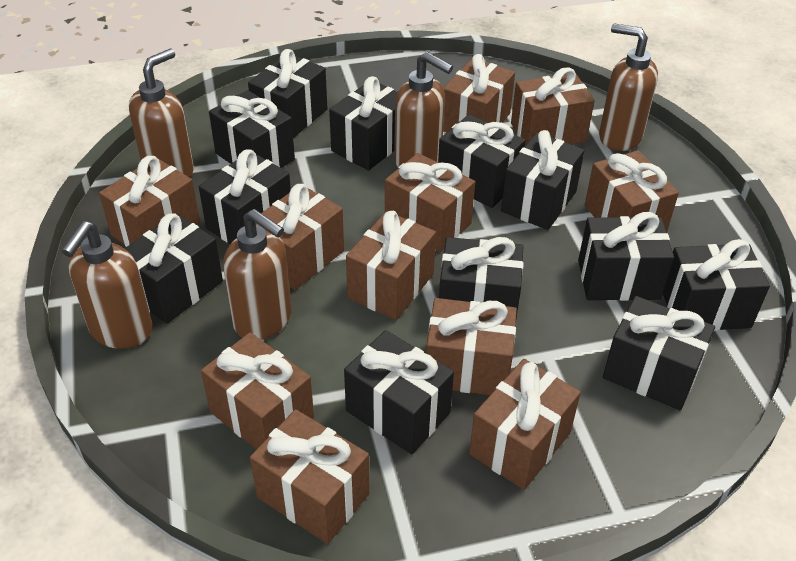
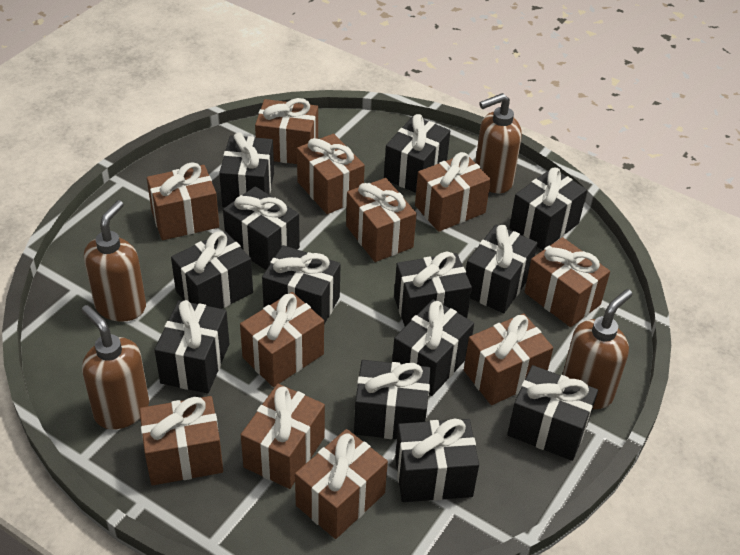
black gift: [124,213,223,324] [199,150,291,244] [209,90,295,168] [248,49,328,138] [329,76,398,171] [344,330,454,454] [438,114,526,208] [439,237,524,318] [501,130,585,230] [578,212,674,301] [603,296,715,410] [663,239,770,331] = 12 -> [154,300,229,393] [171,231,253,309] [219,132,274,207] [223,186,300,270] [262,245,341,324] [354,360,431,439] [384,114,450,193] [392,299,474,396] [394,252,472,326] [395,418,479,502] [466,225,537,313] [507,365,598,461] [509,167,587,250] = 13
brown soap dispenser: [62,221,153,349] [129,49,194,177] [223,209,292,340] [394,52,453,167] [599,23,658,151] = 5 -> [81,305,149,430] [84,200,146,322] [475,93,522,193] [562,289,632,409] = 4

